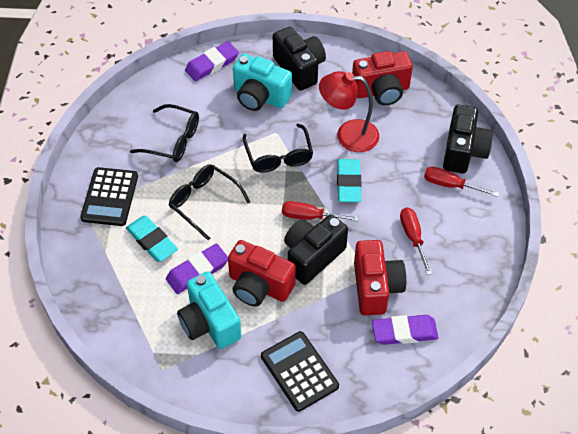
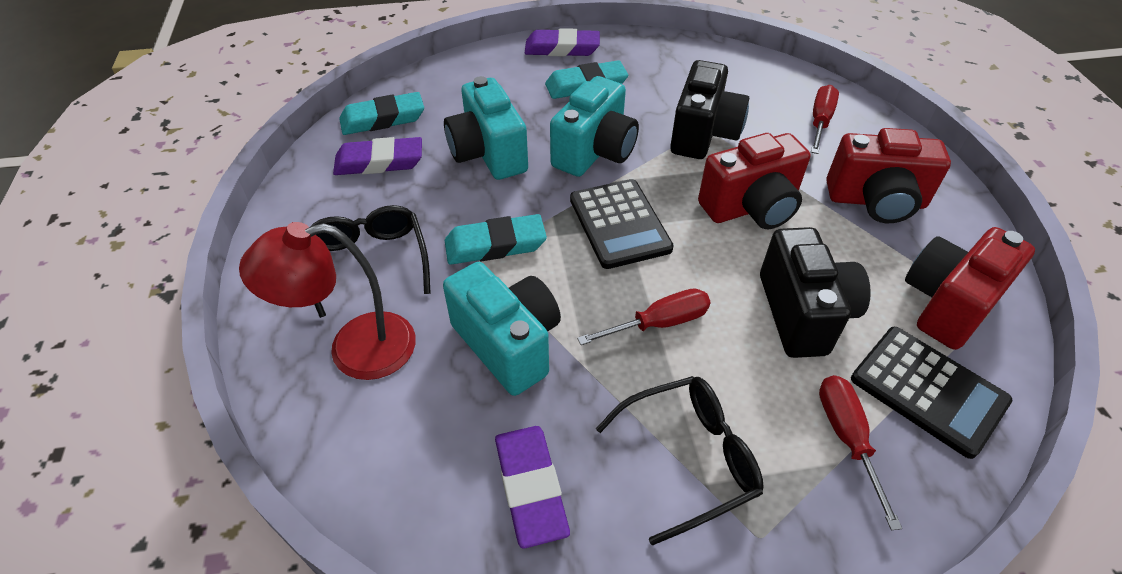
black camera: [273,27,326,91] [284,214,348,285] [443,105,493,174] = 3 -> [670,60,749,159] [760,227,871,358] = 2
black glasses: [130,104,199,162] [169,164,250,240] [243,124,313,173] = 3 -> [310,205,431,318] [596,376,764,546] = 2
turquoise camera: [177,271,241,349] [233,54,292,111] = 2 -> [443,262,561,396] [444,76,528,180] [550,76,639,177] = 3
turquoise eraser: [126,216,178,262] [337,159,362,202] = 2 -> [339,92,424,135] [445,214,547,265] [545,60,628,99] = 3

